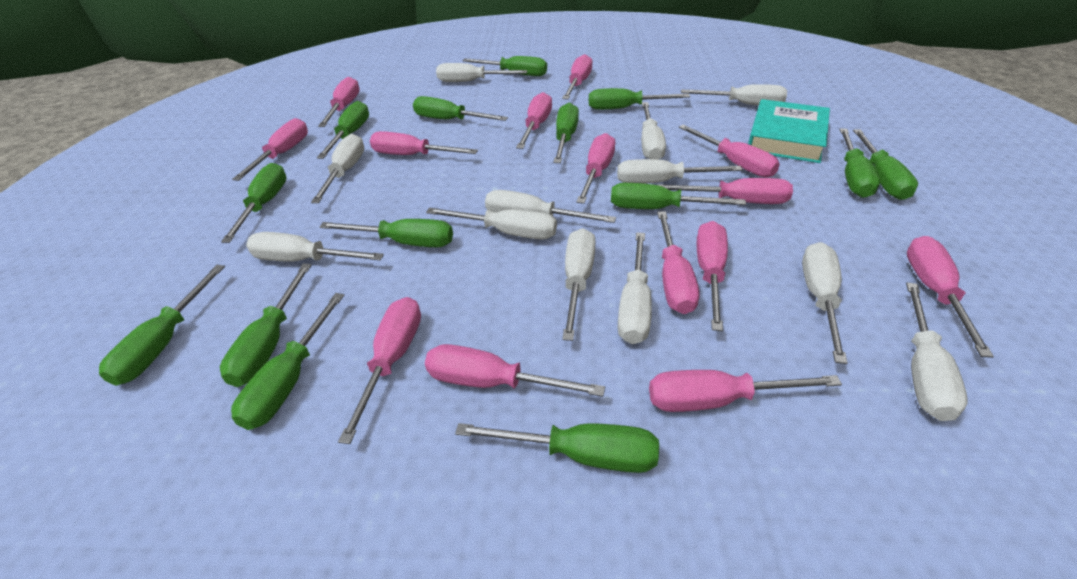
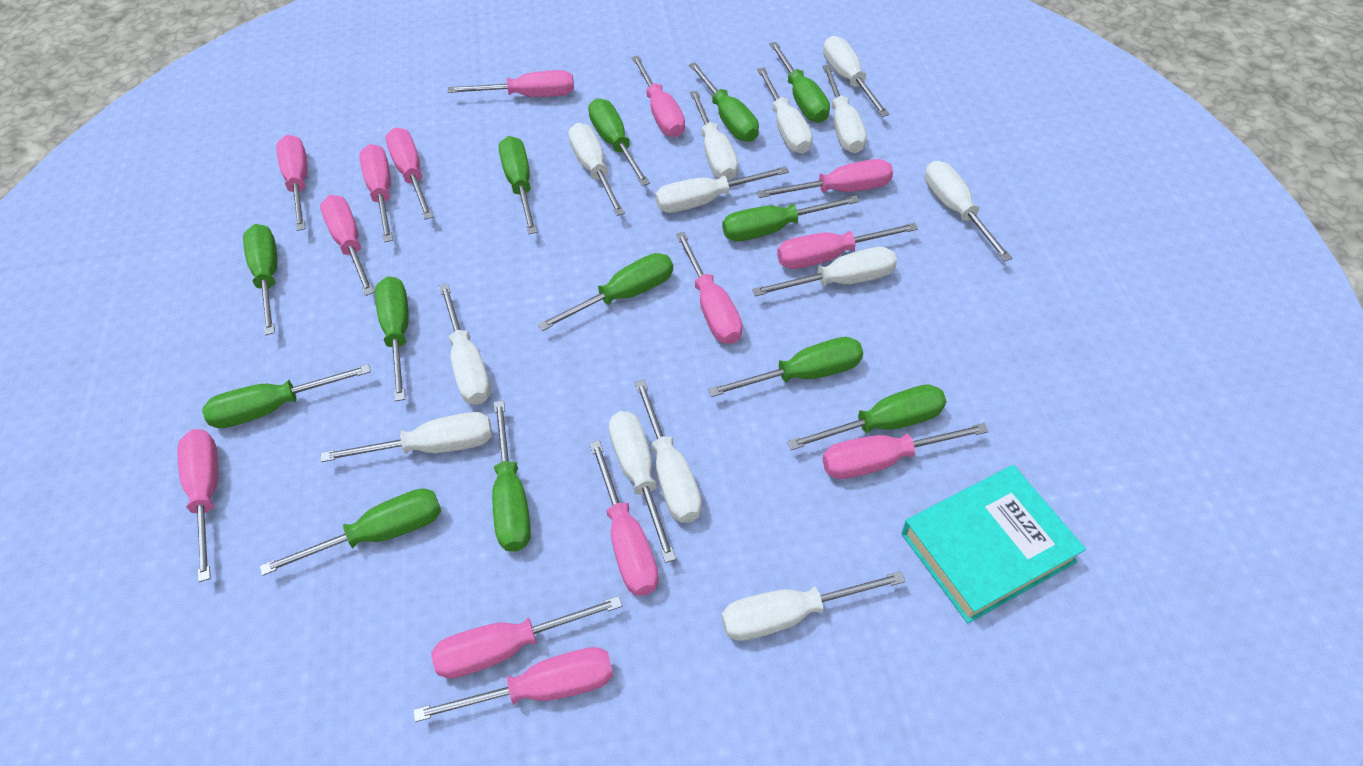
green screwdriver: [99,265,225,386] [220,264,312,387] [221,163,287,243] [231,293,344,430] [317,101,369,159] [320,219,453,247] [413,96,508,121] [455,423,659,473] [463,56,547,76] [553,103,579,163] [589,88,690,110] [611,183,746,209] [839,128,880,198] [853,129,918,200] = 14 -> [202,364,371,428] [243,224,277,335] [260,488,441,576] [375,276,409,402] [492,400,531,552] [499,136,537,234] [538,253,673,331] [588,98,650,186] [689,62,759,142] [708,337,863,397] [722,195,860,241] [769,42,830,123] [787,384,946,450] = 13
white screwdriver: [246,232,384,262] [311,134,364,203] [426,208,557,240] [436,63,527,82] [485,190,616,223] [562,228,596,341] [617,159,743,184] [618,232,652,344] [641,102,666,160] [681,84,787,105] [802,242,848,364] [906,282,968,421] = 12 -> [321,412,492,462] [439,284,491,405] [568,123,625,216] [609,411,676,563] [634,380,702,523] [655,166,789,213] [690,91,738,181] [721,571,906,641] [752,247,897,296] [757,67,813,154] [823,36,890,117] [823,65,867,153] [925,161,1012,261] = 13

